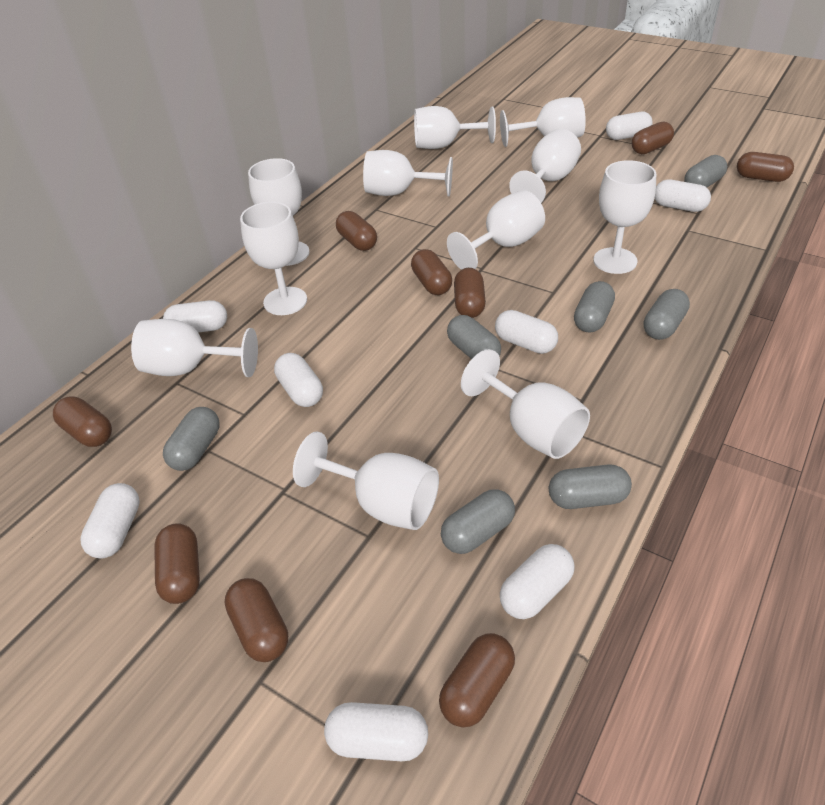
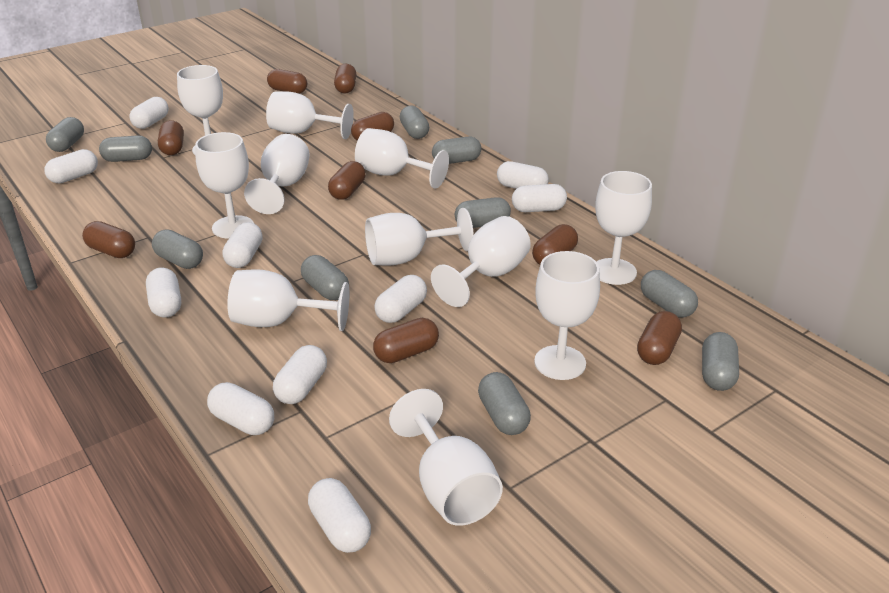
grey capsule: [163,407,220,471] [441,489,515,554] [447,315,501,359] [549,464,632,509] [574,281,615,333] [644,289,690,340] [684,155,727,187] = 7 -> [46,117,84,152] [99,135,152,162] [152,229,203,269] [301,255,349,300] [400,106,429,139] [432,137,481,164] [455,197,511,228] [478,372,531,435] [641,270,698,318] [702,332,739,391] = 10
white capsule: [80,483,140,559] [163,300,227,333] [274,353,323,407] [324,702,428,761] [495,310,558,354] [500,544,575,619] [606,112,653,140] [655,180,711,212] = 8 -> [45,149,98,183] [129,97,169,129] [146,267,181,318] [207,382,274,435] [222,222,263,268] [273,345,327,404] [308,478,371,553] [374,275,427,323] [497,161,549,189] [512,184,567,212] = 10

